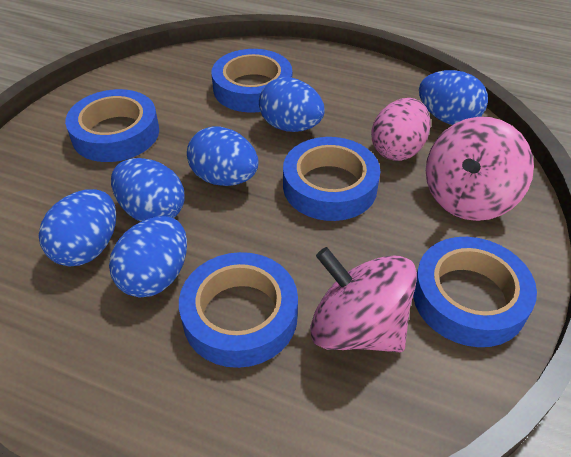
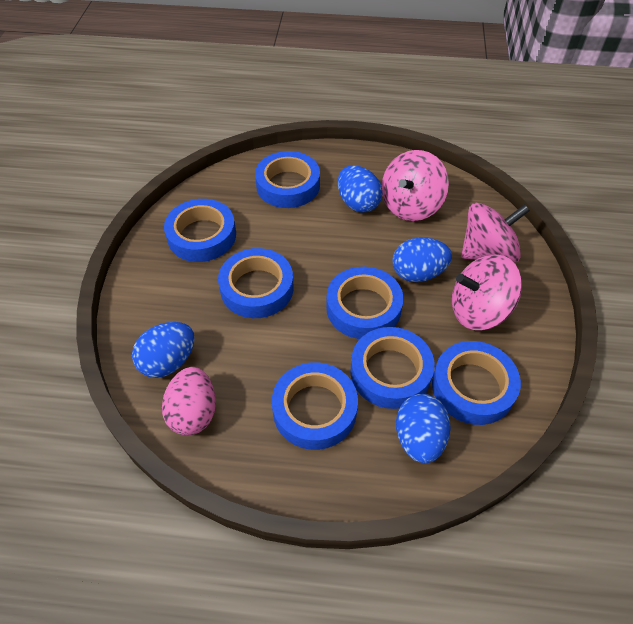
blue egg: [39,189,116,267] [109,216,187,298] [111,158,185,221] [187,126,259,186] [259,77,325,132] [419,70,488,125] = 6 -> [132,322,195,378] [338,165,383,213] [393,237,452,282] [396,394,451,464] = 4
blue tape: [65,89,159,162] [179,252,298,368] [212,49,292,113] [283,137,380,221] [413,237,537,347] = 5 -> [164,199,236,262] [218,248,294,318] [255,151,320,208] [272,362,358,450] [326,267,403,339] [350,327,435,409] [432,341,521,425] = 7
pink spinning top: [310,247,417,352] [426,117,534,221] = 2 -> [382,150,449,221] [452,254,522,330] [461,203,530,263] = 3

